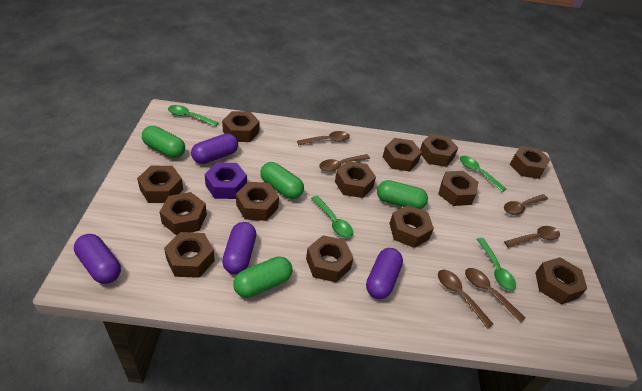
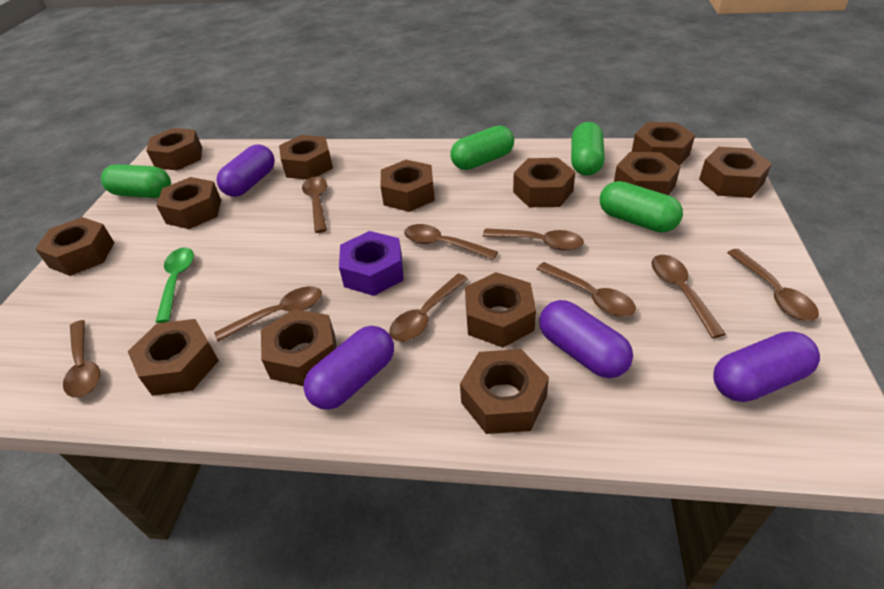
brown spoon: [297,131,350,145] [319,154,370,172] [438,270,493,328] [465,268,525,323] [504,194,548,215] [504,226,560,248] = 6 -> [63,320,100,398] [214,286,322,342] [302,177,327,233] [389,273,468,342] [404,224,498,260] [483,228,584,251] [537,262,636,317] [651,255,726,338] [727,249,819,321] = 9
green spoon: [168,105,219,127] [311,196,353,238] [460,156,506,192] [476,238,516,291] = 4 -> [156,248,194,323] = 1

